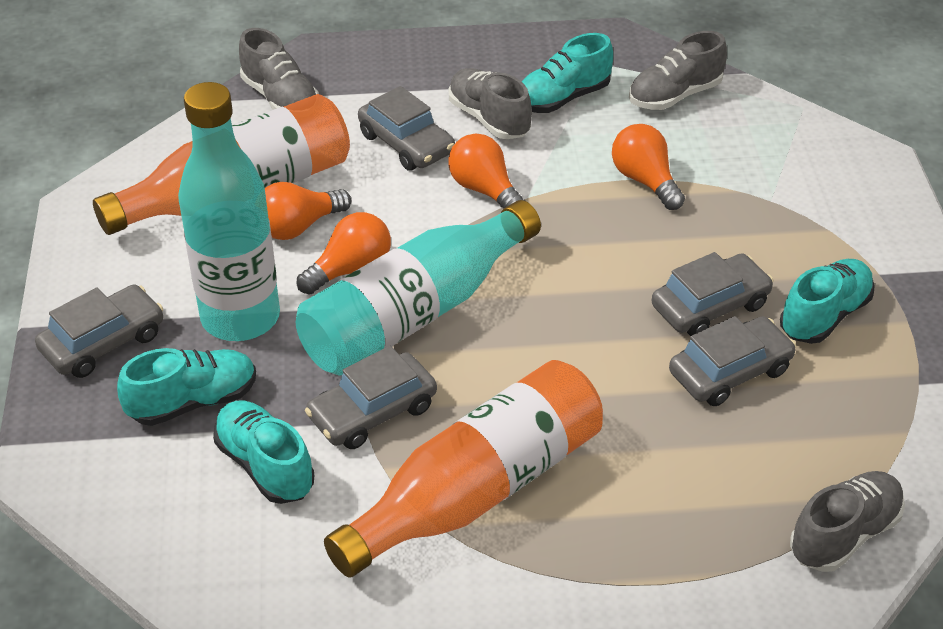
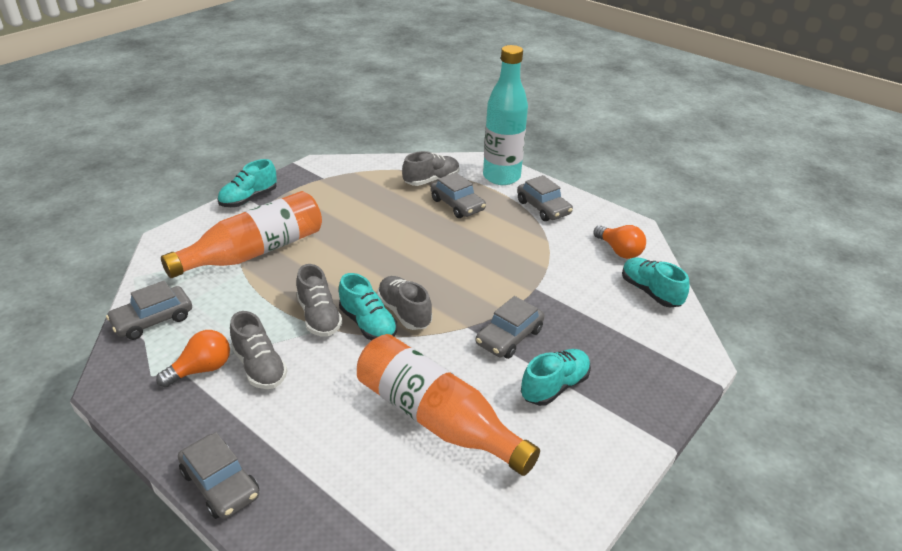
orange light bulb: [265,182,351,240] [297,212,391,295] [448,134,525,209] [612,124,685,210] = 4 -> [156,330,230,388] [594,225,646,259] = 2
turquoise bottle: [178,82,280,341] [296,200,541,375] = 2 -> [483,45,528,185] = 1

